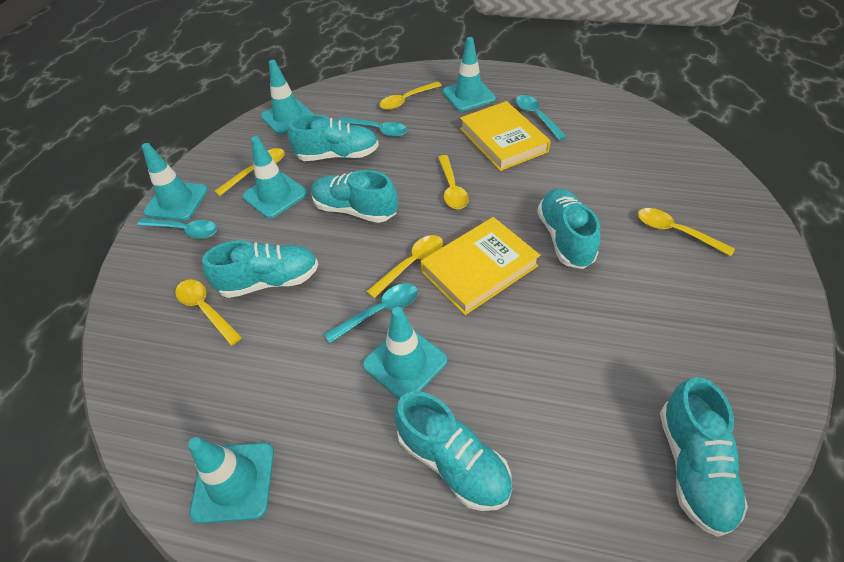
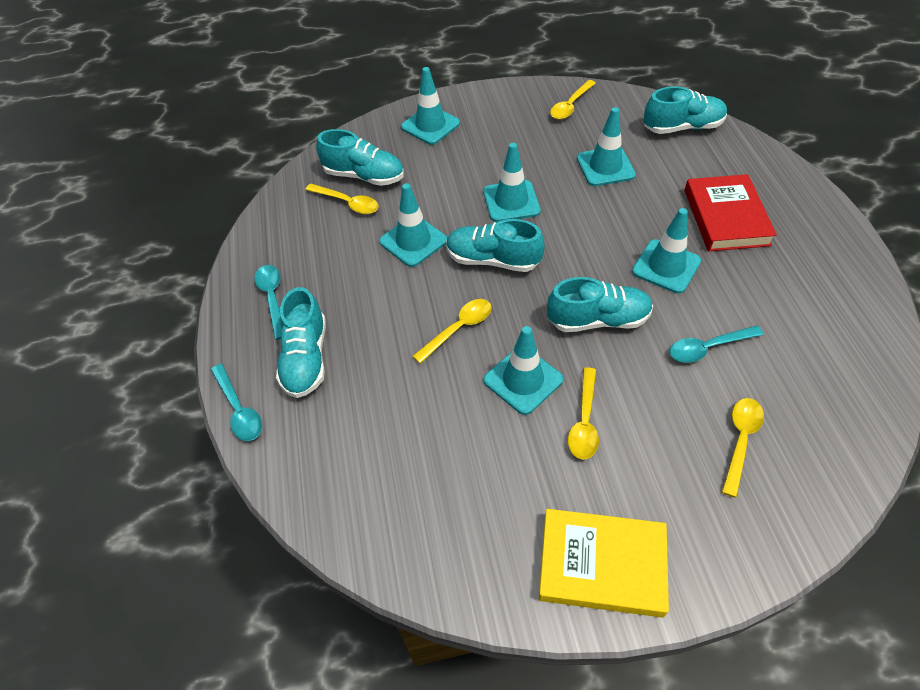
red book: none = 0 -> [684,174,777,251] = 1
turquoise shoe: [202,241,318,298] [288,114,379,161] [311,170,398,223] [394,391,512,511] [537,188,601,269] [660,377,748,537] = 6 -> [276,287,326,398] [316,129,404,186] [446,219,545,272] [547,277,653,332] [644,86,727,134] = 5
turquoise spoon: [137,218,217,239] [324,283,418,343] [338,117,407,137] [516,95,567,140] = 4 -> [211,364,262,441] [254,265,282,340] [670,325,764,363] = 3
yellow book: [421,217,540,315] [460,101,551,171] = 2 -> [539,509,669,618] = 1
yellow spoon: [175,280,242,346] [214,148,285,196] [366,235,443,298] [379,82,442,110] [438,155,469,209] [638,208,735,256] = 6 -> [305,183,379,214] [412,299,492,364] [550,80,596,120] [568,367,599,460] [722,398,764,498] = 5

